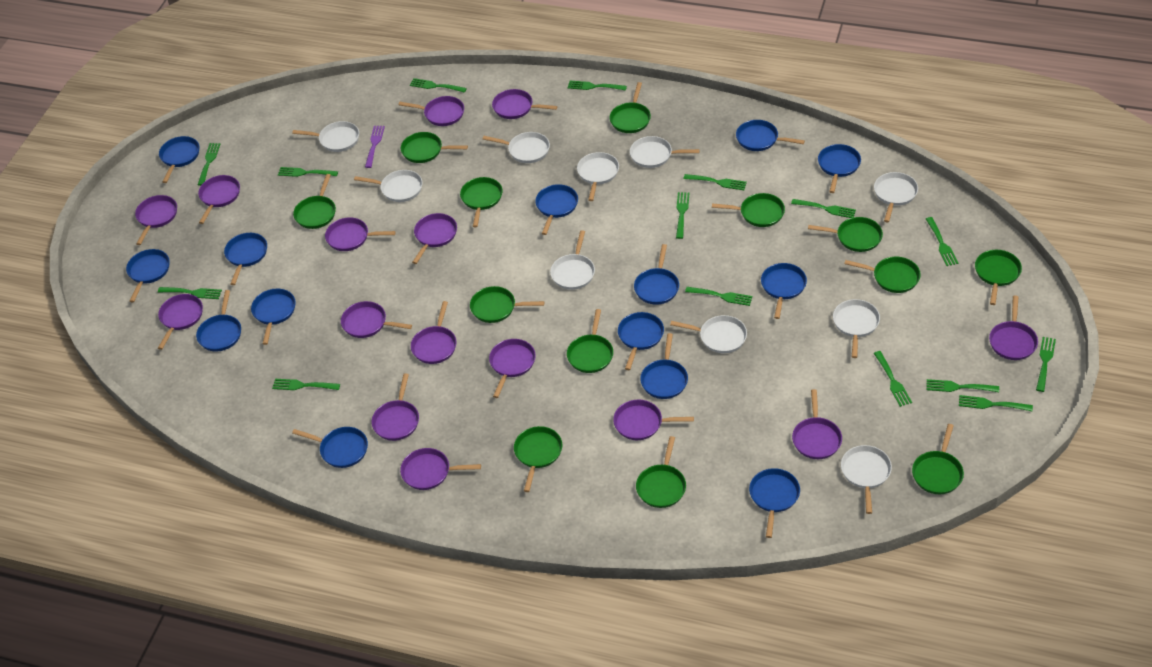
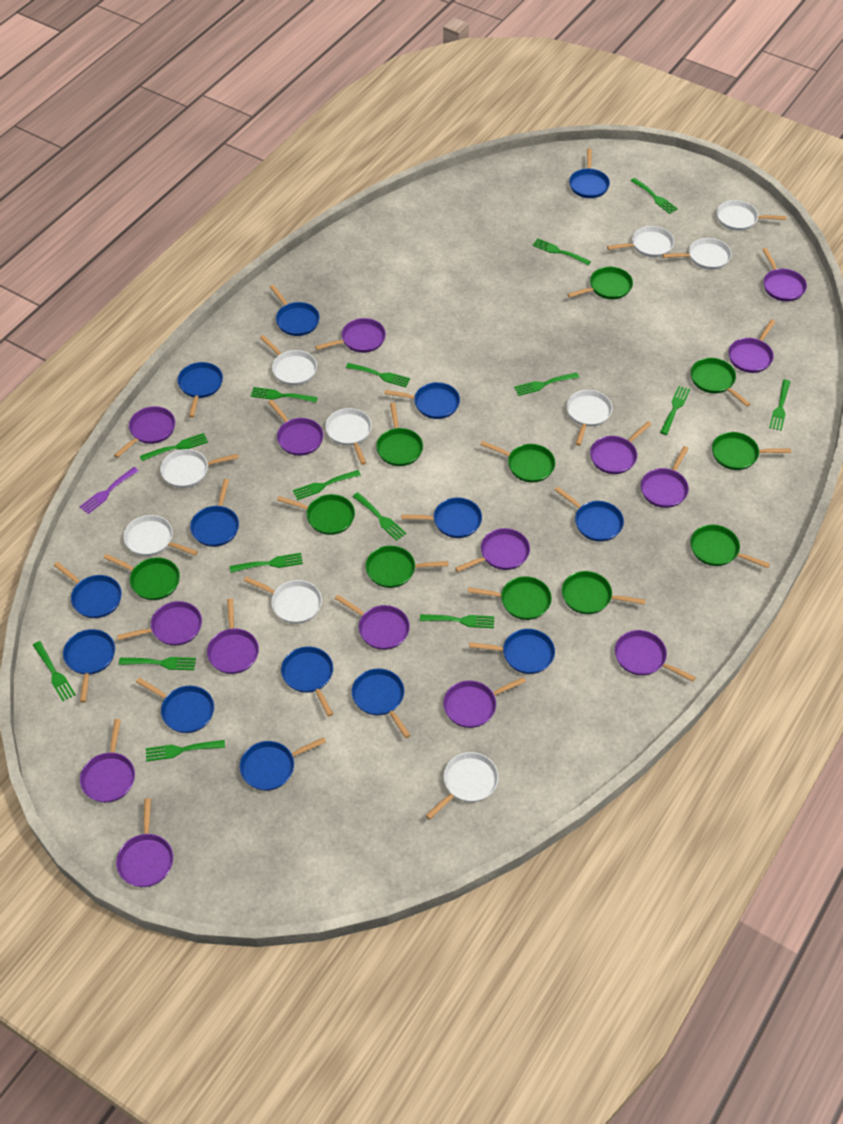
green pan: [293,174,336,229] [401,132,468,163] [460,177,502,227] [470,286,544,323] [514,426,562,492] [567,309,613,373] [610,82,651,133] [636,436,686,508] [712,193,785,227] [808,217,883,252] [844,257,921,293] [912,424,964,494] [975,250,1022,305] = 13 -> [103,554,180,600] [277,494,355,535] [365,546,448,588] [376,403,423,466] [468,576,552,620] [480,441,555,482] [562,571,646,614] [567,267,633,299] [690,524,770,568] [691,358,750,407] [712,432,791,470] = 11

